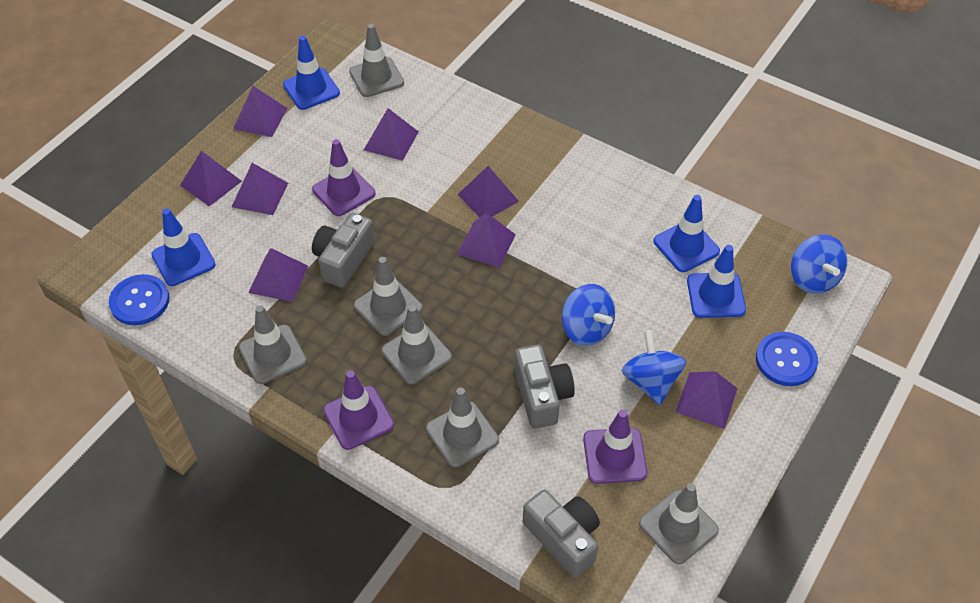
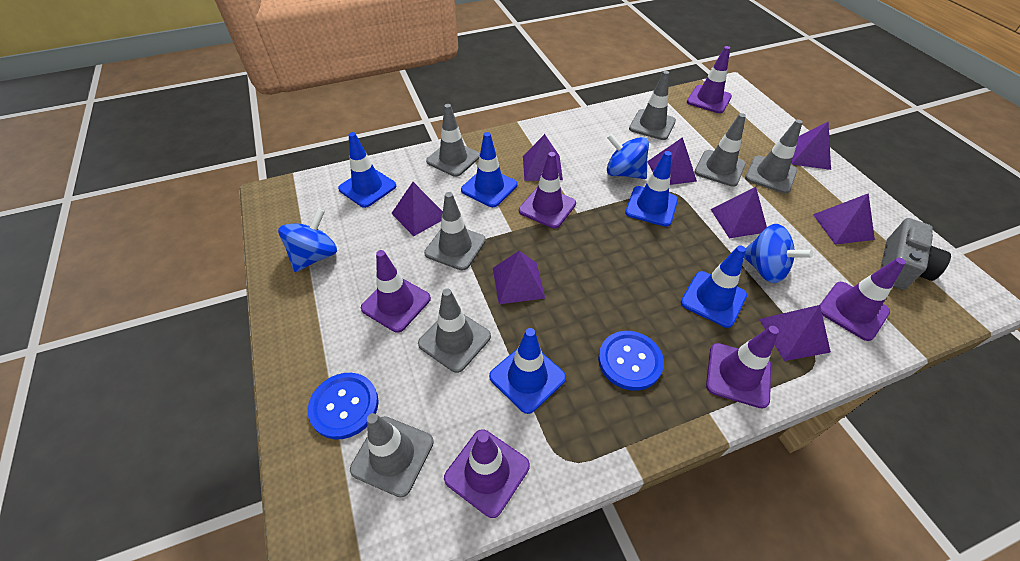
blue traffic cone: [151,208,216,286] [283,36,340,110] [653,195,720,272] [687,245,746,318] = 4 -> [338,132,396,208] [461,132,517,207] [489,328,566,414] [625,151,678,227] [681,245,747,328] = 5
grey camera: [312,213,375,288] [514,345,575,429] [523,489,600,578] = 3 -> [880,218,951,290] = 1
grey traffic cone: [239,305,307,384] [349,24,404,97] [354,257,423,336] [382,305,452,384] [426,387,499,468] [639,483,719,564] = 6 -> [350,413,434,497] [418,288,491,373] [424,192,486,270] [426,104,480,177] [629,71,676,140] [695,113,746,187] [745,119,803,193] = 7
purple traffic cone: [312,139,376,216] [323,370,394,450] [583,410,647,484] = 3 -> [361,250,431,332] [444,429,530,518] [519,152,576,228] [687,46,732,113] [706,326,779,409] [820,258,906,341] = 6

